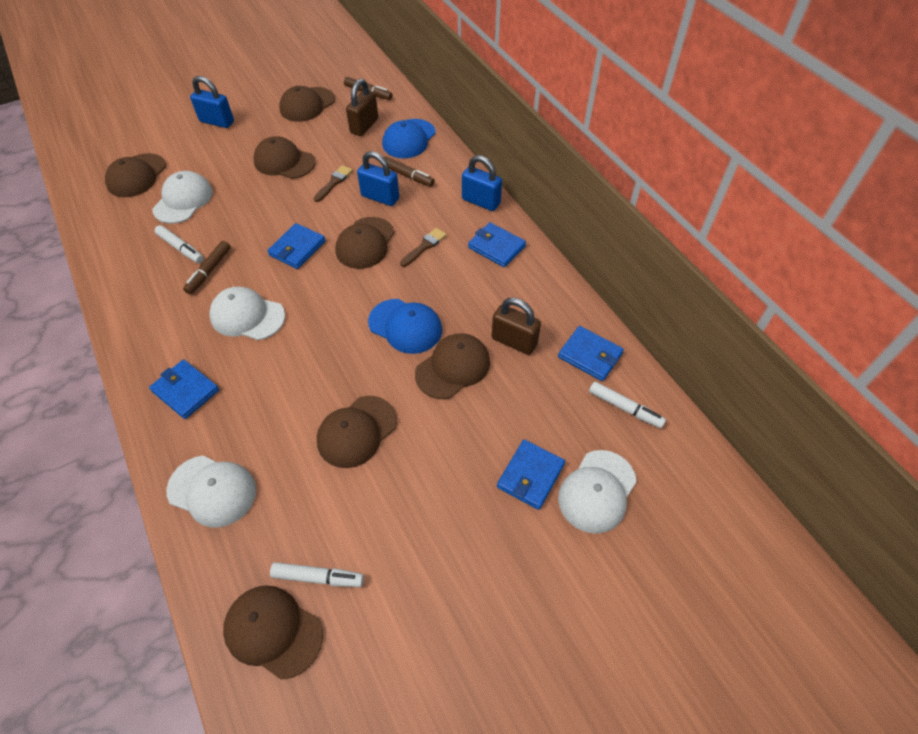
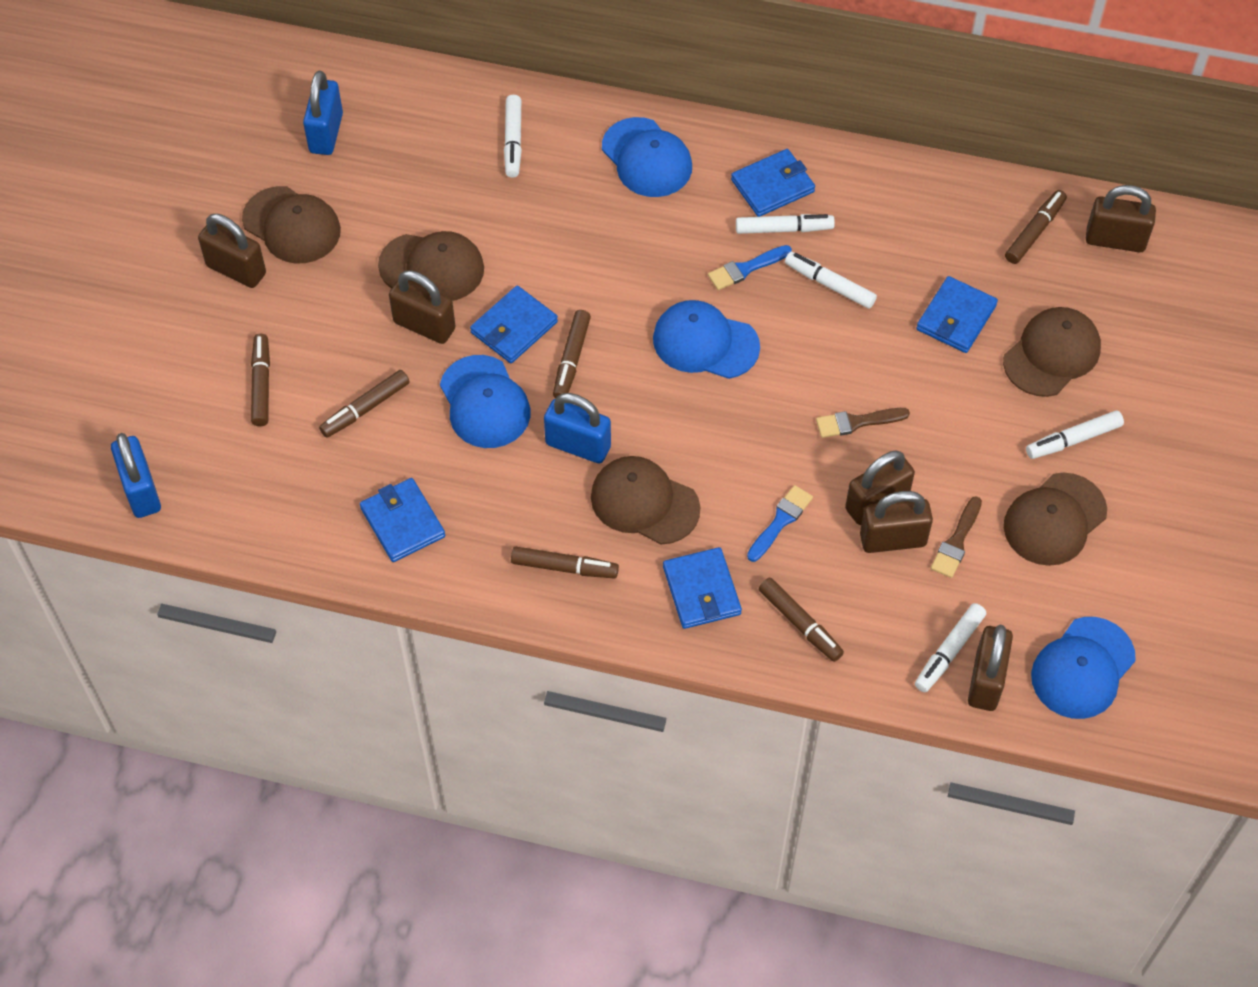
blue brush: none = 0 -> [708,245,792,290] [747,485,813,562] = 2
blue cap: [368,299,442,354] [382,119,436,158] = 2 -> [440,355,530,448] [602,117,692,197] [653,300,760,379] [1031,617,1136,719] = 4
brown cap: [105,153,166,197] [223,585,323,680] [253,136,316,179] [279,86,335,122] [317,396,397,468] [335,217,394,269] [415,333,490,399] = 7 -> [242,186,341,263] [378,231,484,301] [591,456,700,544] [1003,307,1101,397] [1004,473,1107,566] = 5
brown marker: [183,241,231,294] [344,77,393,100] [384,156,435,187] = 3 -> [251,334,270,426] [319,370,410,438] [511,547,619,578] [553,310,591,398] [759,578,844,662] [1005,190,1067,264] = 6
brown padlock: [346,79,378,136] [492,298,541,355] = 2 -> [198,214,266,288] [389,271,455,344] [845,451,915,525] [860,491,933,553] [968,625,1013,711] [1086,185,1156,252] = 6
white cap: [152,171,213,224] [167,456,256,527] [209,287,285,340] [558,450,637,534] = 4 -> none = 0
white marker: [155,225,204,263] [270,562,364,587] [589,381,666,428] = 3 -> [504,95,522,178] [736,214,835,234] [785,252,877,309] [915,603,986,692] [1026,411,1124,459] = 5

